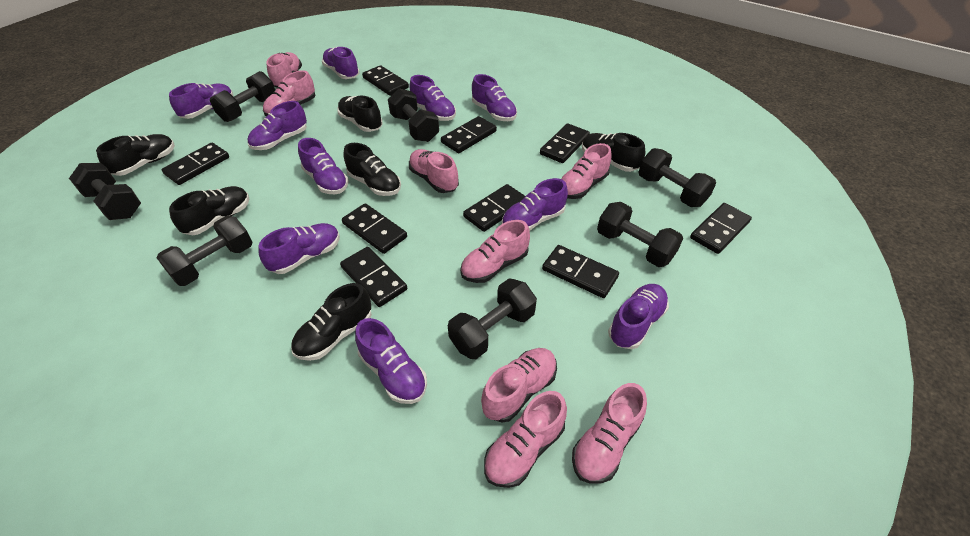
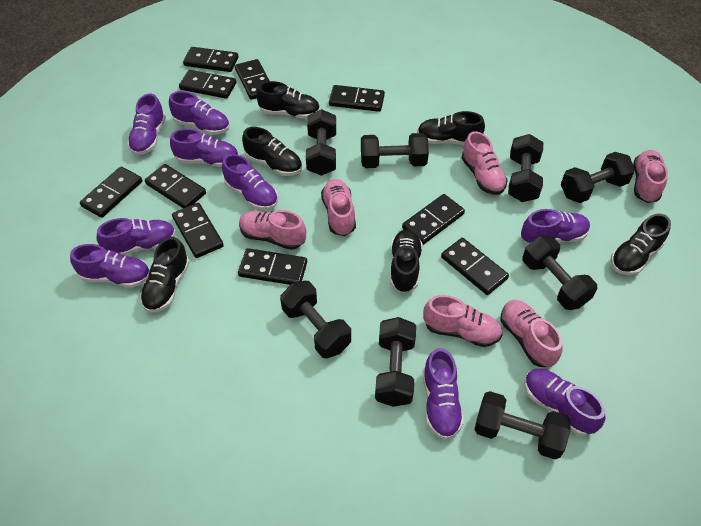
black domino: [162,143,229,185] [340,247,407,307] [342,203,407,254] [362,65,409,96] [441,116,497,153] [463,184,525,232] [540,123,590,163] [542,245,619,298] [690,203,752,254] = 9 -> [80,167,142,218] [145,164,206,208] [172,203,224,258] [179,70,236,99] [183,47,238,72] [235,59,270,100] [238,248,307,285] [329,85,385,112] [402,194,465,245] [441,238,509,295] = 10
black dumbbell: [69,163,141,220] [157,216,253,286] [210,71,275,122] [388,88,439,142] [448,279,537,359] [597,202,683,267] [638,148,716,207] = 7 -> [280,281,351,358] [306,109,336,176] [361,133,429,168] [375,317,416,407] [474,391,571,459] [508,134,543,202] [523,236,597,310] [561,152,635,203] = 8
pink shoe: [263,70,315,116] [266,52,302,87] [409,149,459,193] [460,220,530,283] [481,348,557,422] [484,391,567,488] [561,143,611,199] [572,383,647,483] = 8 -> [239,210,306,250] [321,179,356,236] [423,295,502,347] [462,131,508,195] [501,300,562,367] [633,150,668,203] = 6
purple shoe: [169,83,233,119] [248,101,307,150] [259,223,340,274] [298,138,349,194] [322,47,360,79] [355,318,427,404] [409,75,456,121] [472,74,517,121] [502,178,568,230] [608,284,669,349] = 10 -> [70,244,150,288] [97,218,176,256] [127,93,166,155] [169,91,230,135] [170,129,238,167] [222,154,278,210] [423,348,464,440] [521,209,590,245] [525,368,605,436] = 9

